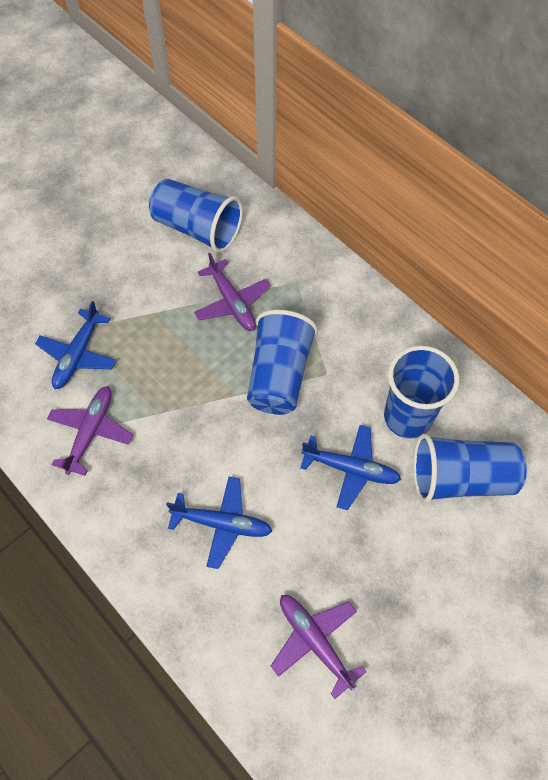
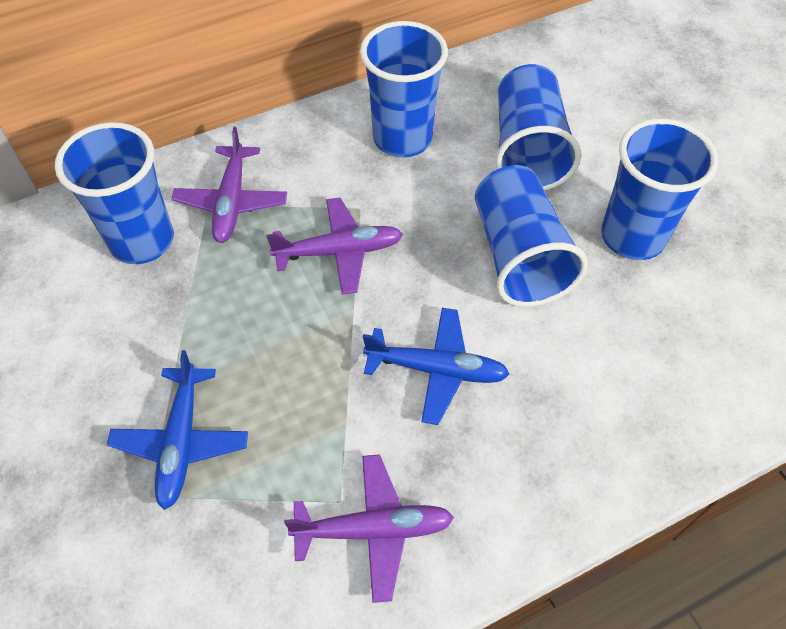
blue cup: [149,179,243,253] [247,310,318,415] [384,345,459,439] [413,434,527,503] = 4 -> [55,122,174,264] [360,21,448,157] [475,165,588,307] [495,64,581,190] [601,119,718,260] = 5
blue plane: [35,301,116,389] [166,477,272,569] [300,425,401,510] = 3 -> [107,350,248,510] [363,308,510,425] = 2

